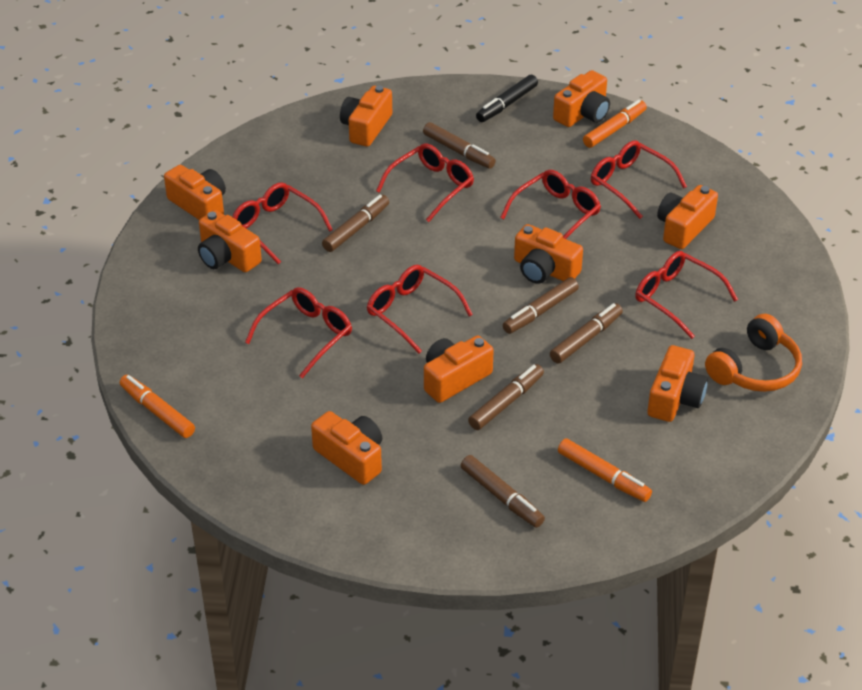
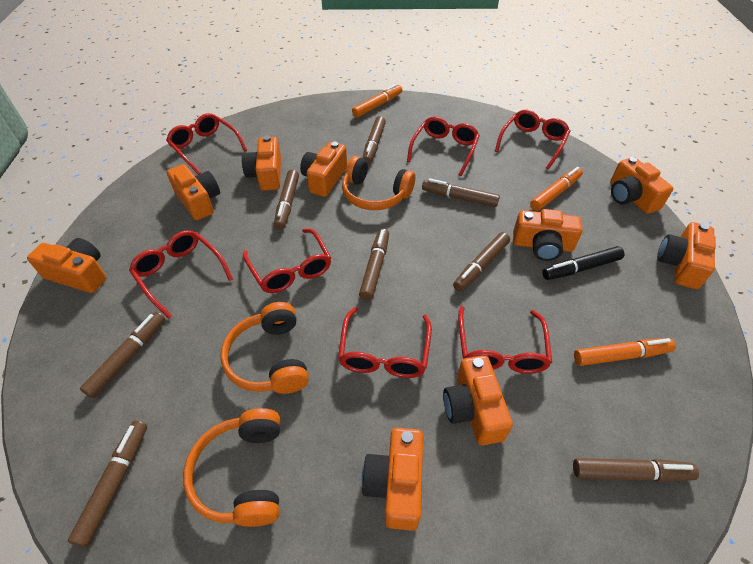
brown marker: [322,195,389,252] [423,122,496,169] [461,455,545,528] [468,364,544,430] [503,277,579,334] [550,303,623,363] = 6 -> [68,420,147,547] [80,312,165,398] [274,170,299,229] [359,228,389,300] [362,116,386,164] [422,178,500,207] [453,232,510,292] [573,458,699,482] = 8
orange headphones: [705,314,802,392] = 1 -> [183,408,280,527] [220,302,309,394] [342,156,415,210] = 3

